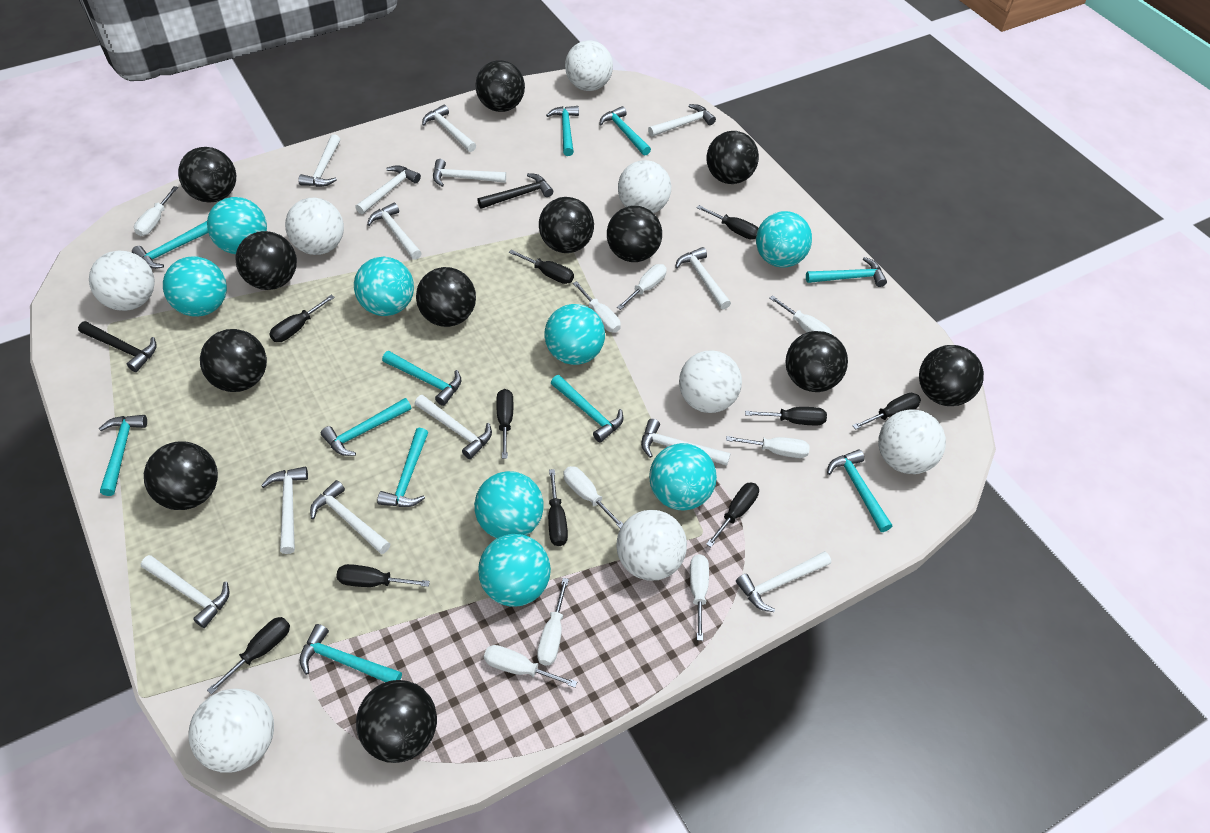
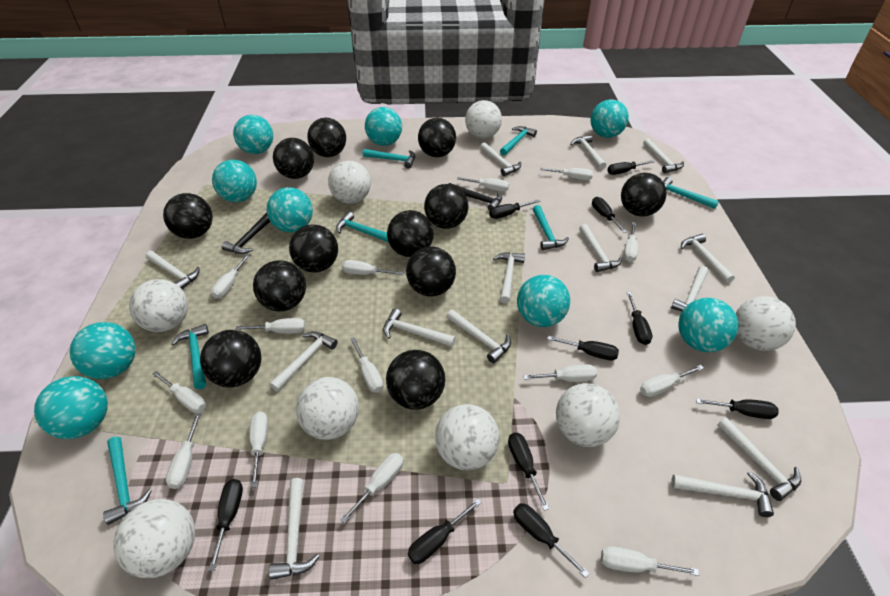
turquoise ball: [163,257,227,317] [207,197,267,254] [354,257,414,316] [474,471,543,538] [478,534,551,607] [545,304,605,365] [649,443,717,510] [756,211,812,268] = 8 -> [34,376,108,439] [70,322,136,379] [212,160,257,202] [233,115,273,154] [267,187,313,232] [365,107,402,146] [517,275,570,327] [591,100,629,138] [678,298,739,352] = 9
turquoise hammer: [99,415,147,496] [132,221,208,269] [299,624,402,682] [321,398,411,456] [377,428,428,507] [382,351,461,406] [546,106,579,156] [551,375,623,443] [599,106,651,156] [806,257,887,287] [827,449,892,532] = 11 -> [103,437,152,525] [171,324,209,389] [336,212,389,243] [362,149,415,168] [500,126,537,155] [533,205,569,250] [663,177,719,209] = 7
white hammer: [141,555,229,628] [261,467,308,554] [298,134,340,187] [310,480,390,554] [355,165,421,214] [367,203,422,260] [415,395,492,459] [422,105,476,152] [433,159,506,187] [641,419,731,466] [648,104,716,137] [675,247,731,310] [736,551,831,612] = 13 -> [146,251,200,289] [269,331,338,391] [269,478,320,580] [383,308,456,347] [446,310,511,363] [480,142,521,176] [493,252,525,303] [570,135,606,169] [579,224,622,272] [643,138,684,173] [671,266,708,311] [671,471,774,517] [681,234,735,283] [717,417,801,501] = 14
white screwdriver: [134,186,178,236] [484,645,577,688] [537,578,569,665] [563,466,623,529] [573,281,621,333] [617,264,667,310] [690,554,709,641] [726,436,810,458] [770,295,832,334] = 9 -> [152,371,206,413] [166,413,201,489] [211,254,251,298] [235,318,305,333] [249,412,268,488] [340,453,403,524] [342,260,403,275] [350,337,383,393] [457,177,509,191] [523,364,597,382] [541,168,593,180] [601,546,699,576] [624,222,638,262] [640,365,704,397] = 14

